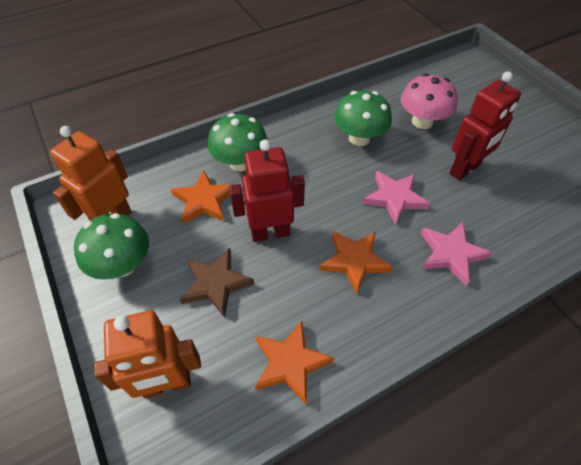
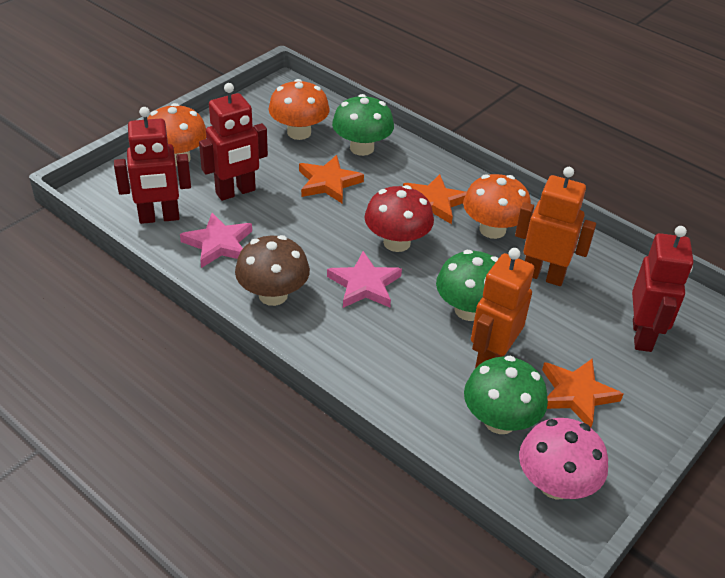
brown mushroom: none = 0 -> [235,235,310,306] = 1
brown star: [180,248,254,318] = 1 -> none = 0
orange mushroom: none = 0 -> [147,103,206,166] [268,79,330,140] [463,174,531,239] = 3
red mushroom: none = 0 -> [365,185,434,252] = 1
red robot: [229,139,305,242] [449,71,521,180] = 2 -> [114,107,191,224] [199,83,268,201] [632,226,693,352] = 3

